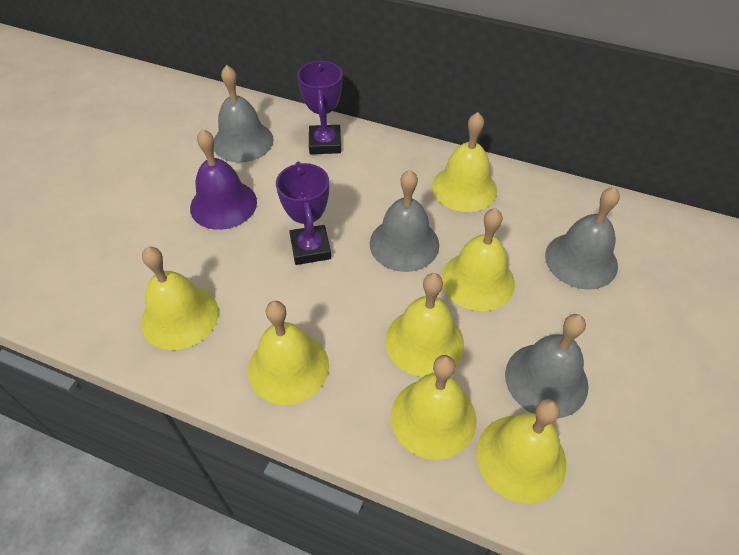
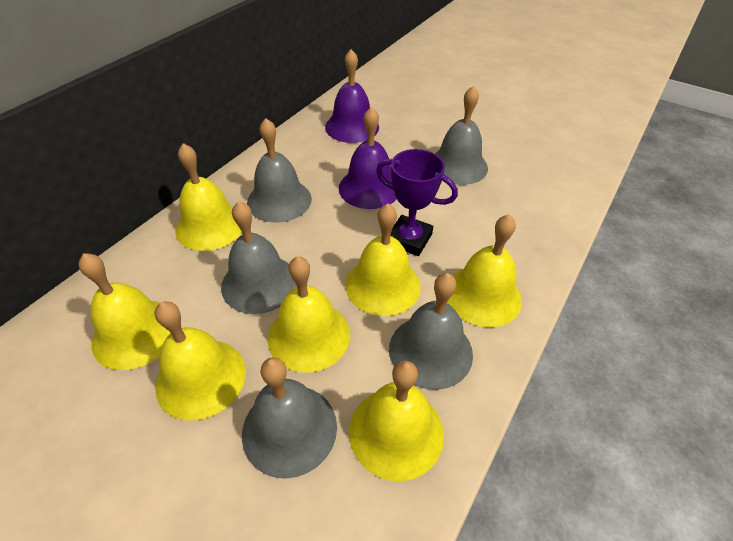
grey bell: [214,65,273,163] [370,170,439,272] [505,314,588,418] [545,187,620,290] = 4 -> [221,201,297,314] [242,357,337,479] [247,118,312,223] [389,273,473,390] [435,86,488,185] = 5
purple bell: [190,129,257,230] = 1 -> [325,49,379,143] [339,106,397,209] = 2
purple trophy: [276,161,331,265] [297,61,343,154] = 2 -> [376,149,458,256] = 1

